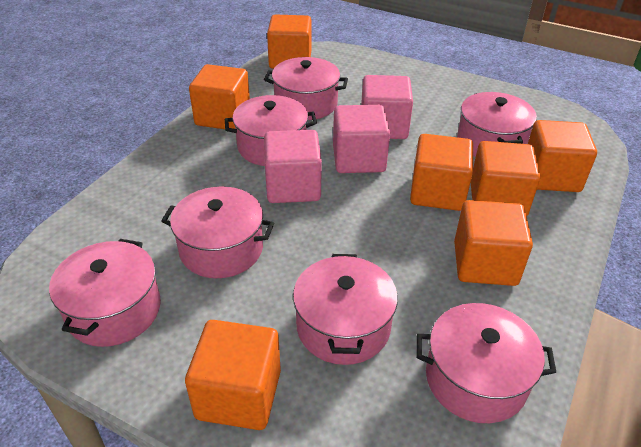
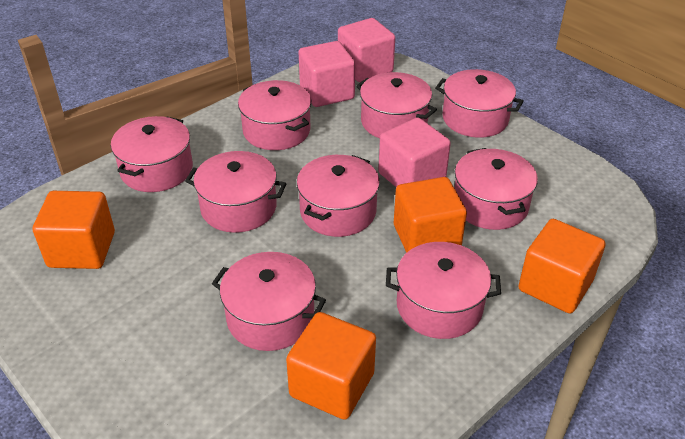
orange cube: [185,320,281,430] [189,64,250,129] [267,15,311,69] [410,134,473,211] [454,200,533,286] [471,141,541,216] [528,120,597,192] = 7 -> [33,191,115,269] [286,312,376,420] [394,177,467,253] [518,219,605,314] = 4
pink pot: [49,239,161,347] [161,186,274,278] [225,95,317,166] [264,57,348,120] [293,254,398,365] [417,303,556,423] [457,92,537,157] = 7 -> [111,116,193,192] [185,151,286,233] [212,252,326,351] [238,80,311,150] [297,155,380,237] [356,72,437,138] [386,242,501,339] [435,69,524,138] [454,148,538,230] = 9

